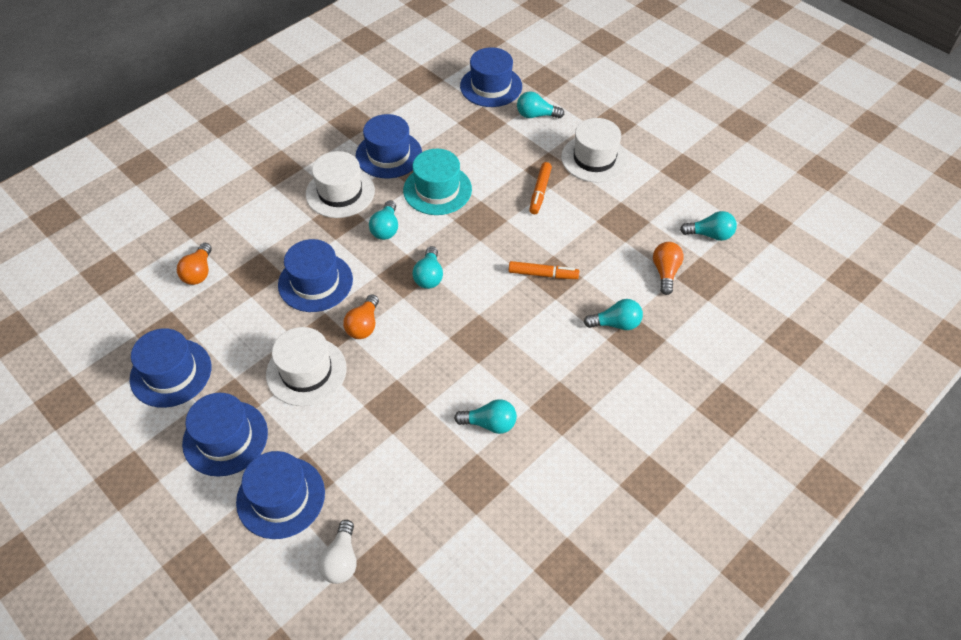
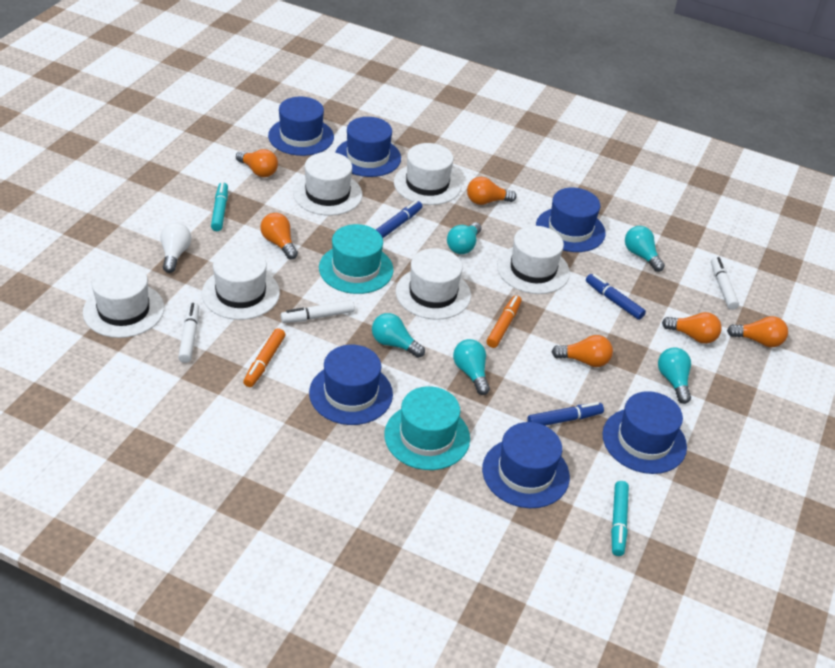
blue marker: none = 0 -> [376,200,422,238] [527,402,604,426] [586,274,646,320] = 3
orange light bulb: [177,243,212,285] [343,294,379,339] [653,242,684,295] = 3 -> [236,149,278,177] [260,213,298,259] [467,177,516,205] [552,335,613,367] [662,312,722,344] [727,316,788,347] = 6
turquoise hat: [403,149,472,215] = 1 -> [319,224,394,294] [384,386,470,470] = 2
turquoise light bulb: [369,200,398,240] [412,246,443,289] [454,399,517,434] [517,91,564,118] [584,299,643,330] [680,211,737,241] = 6 -> [372,313,425,358] [447,222,482,254] [453,339,490,395] [625,226,665,272] [658,347,691,404] = 5
turquoise marker: none = 0 -> [211,182,228,231] [611,481,629,556] = 2
white hat: [266,327,347,406] [306,151,375,218] [561,118,628,182] = 3 -> [83,263,164,338] [202,247,280,320] [293,152,362,216] [394,143,461,205] [396,248,471,320] [497,226,570,294] = 6
white marker: none = 0 -> [178,302,199,363] [281,300,355,323] [711,257,739,310] = 3

